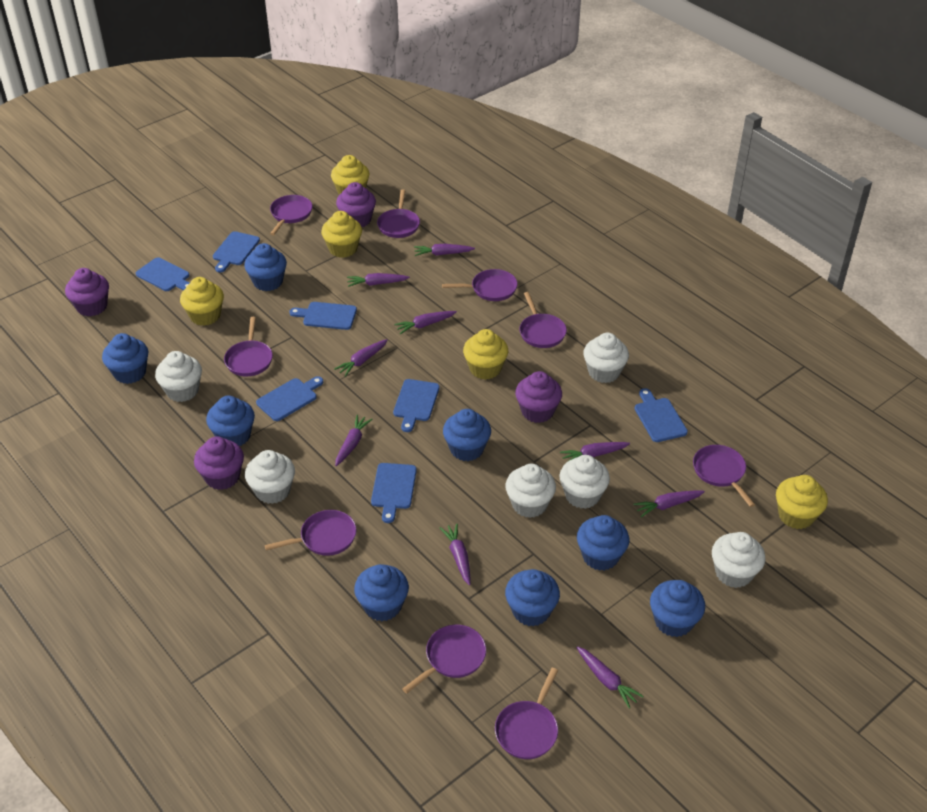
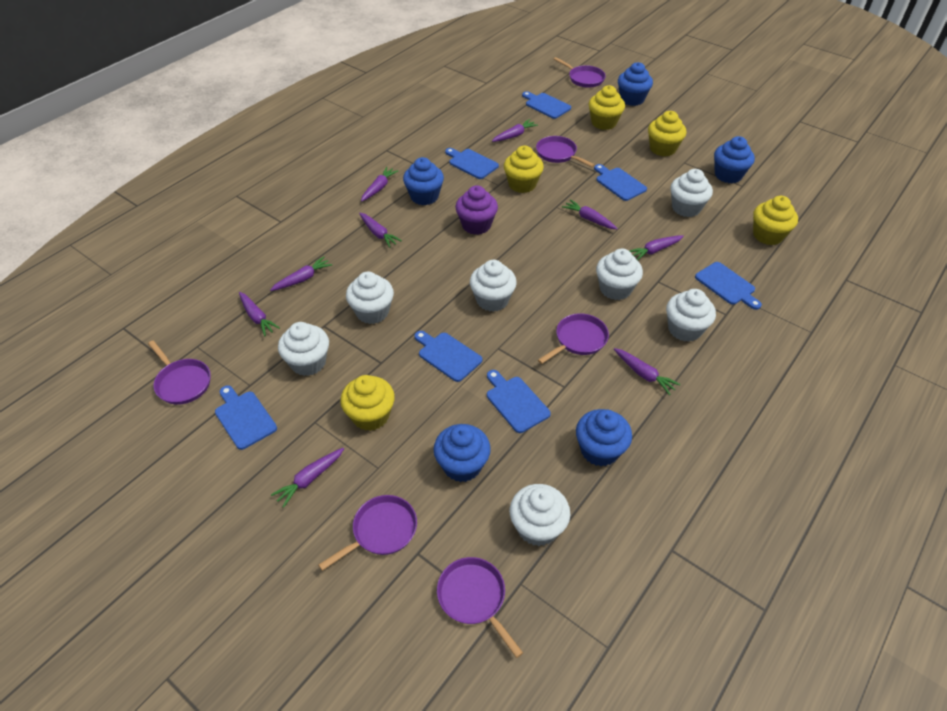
blue cupcake: [102,333,149,384] [206,396,255,446] [244,243,287,291] [354,564,409,621] [443,409,491,461] [505,569,560,627] [577,515,629,571] [650,580,705,637] = 8 -> [403,157,444,205] [433,424,491,482] [576,409,632,466] [618,62,653,106] [714,136,755,183] = 5
purple cupcake: [65,268,109,316] [194,436,244,490] [336,182,376,227] [515,371,562,423] = 4 -> [455,185,498,235] = 1
purple pan: [224,317,273,377] [265,510,356,556] [270,195,313,235] [377,189,420,238] [402,625,486,694] [442,269,518,301] [495,668,558,759] [519,292,567,348] [693,445,755,507] = 9 -> [148,341,211,405] [318,495,417,571] [437,557,523,658] [536,136,595,167] [538,313,609,364] [554,57,606,88] = 6
white cupcake: [155,351,202,402] [245,450,295,504] [505,464,556,518] [559,455,610,509] [583,333,629,383] [712,532,766,588] = 6 -> [278,322,329,376] [346,272,394,324] [470,260,517,312] [510,484,570,546] [596,249,643,300] [666,289,716,342] [670,169,713,217] = 7

